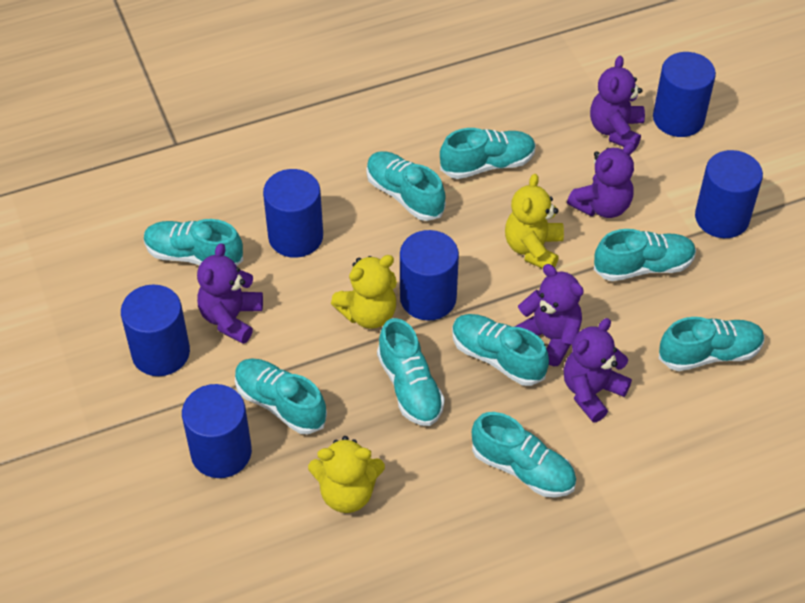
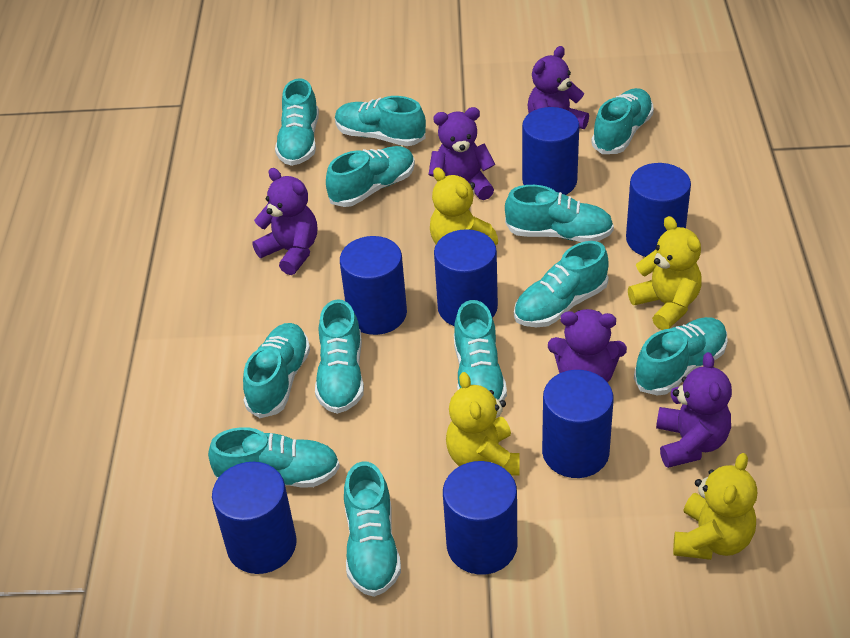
blue cylinder: [121,285,190,376] [182,384,252,478] [263,169,323,258] [400,230,459,321] [653,52,716,137] [695,150,763,238] = 6 -> [212,462,296,574] [340,236,407,335] [434,229,498,326] [443,461,517,575] [522,107,579,195] [542,370,614,478] [626,163,691,257] = 7
turquoise shoe: [144,219,243,266] [235,358,327,434] [366,151,446,221] [377,318,445,426] [440,128,536,179] [452,314,549,386] [472,412,576,498] [594,229,696,281] [659,317,765,371] = 9 -> [208,427,340,488] [243,323,310,418] [275,78,319,166] [315,299,364,414] [326,146,415,207] [335,96,426,146] [344,461,401,597] [454,300,507,401] [505,185,614,242] [514,241,609,327] [591,88,654,154] [634,317,728,395] = 12
yellow teddy bear: [308,436,385,513] [331,255,397,329] [505,174,564,269] = 3 -> [430,167,498,245] [446,372,520,476] [628,216,702,330] [673,453,757,560] = 4

